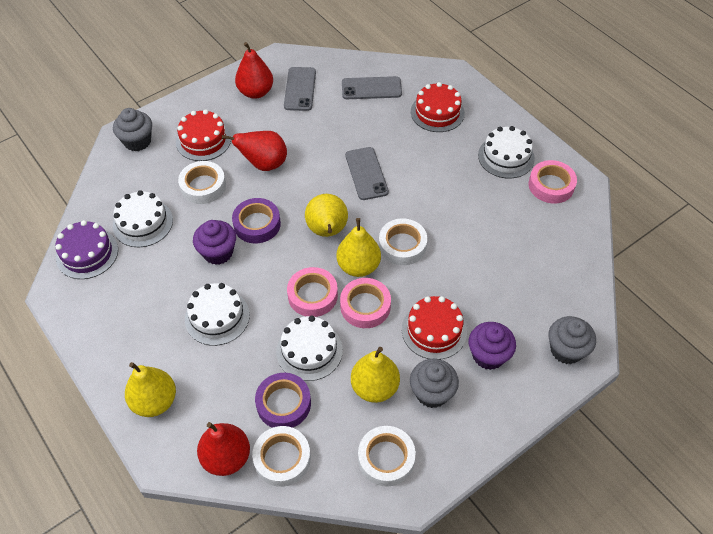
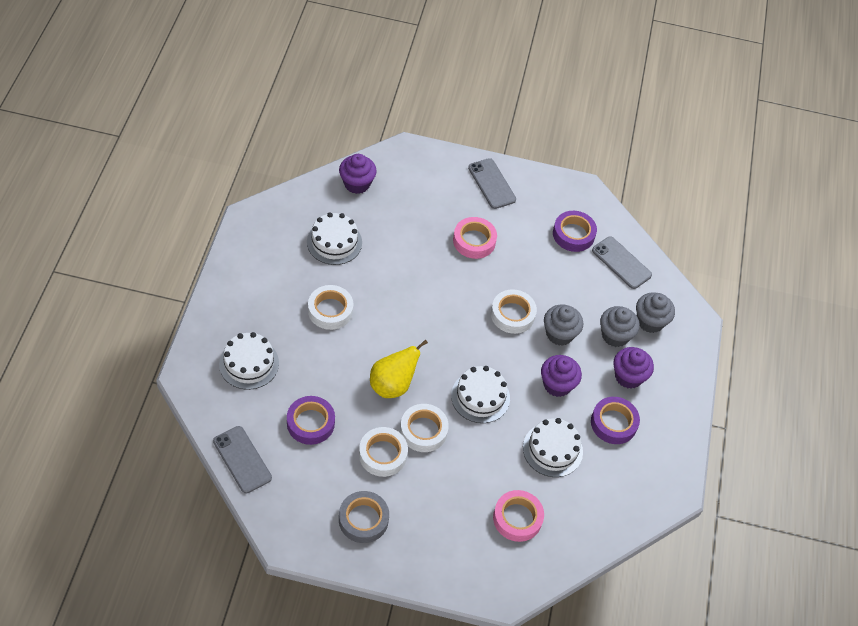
grey tape: none = 0 -> [339,491,389,543] = 1
pink tape: [287,267,338,317] [340,278,391,328] [528,160,577,203] = 3 -> [453,217,497,259] [493,490,544,542] = 2
purple cake: [55,220,118,279] = 1 -> none = 0
purple cupcake: [193,220,236,265] [469,322,516,370] = 2 -> [339,154,377,194] [541,355,582,397] [613,347,654,389] = 3
purple tape: [232,198,281,243] [255,373,311,428] = 2 -> [287,396,335,445] [553,211,597,252] [591,397,640,444] = 3
red cake: [176,110,231,161] [402,296,467,359] [411,82,465,132] = 3 -> none = 0
red pear: [197,422,250,476] [222,131,287,171] [235,42,273,99] = 3 -> none = 0
yellow pear: [125,362,176,417] [305,194,348,237] [336,218,381,277] [351,347,400,403] = 4 -> [370,340,428,398] = 1

